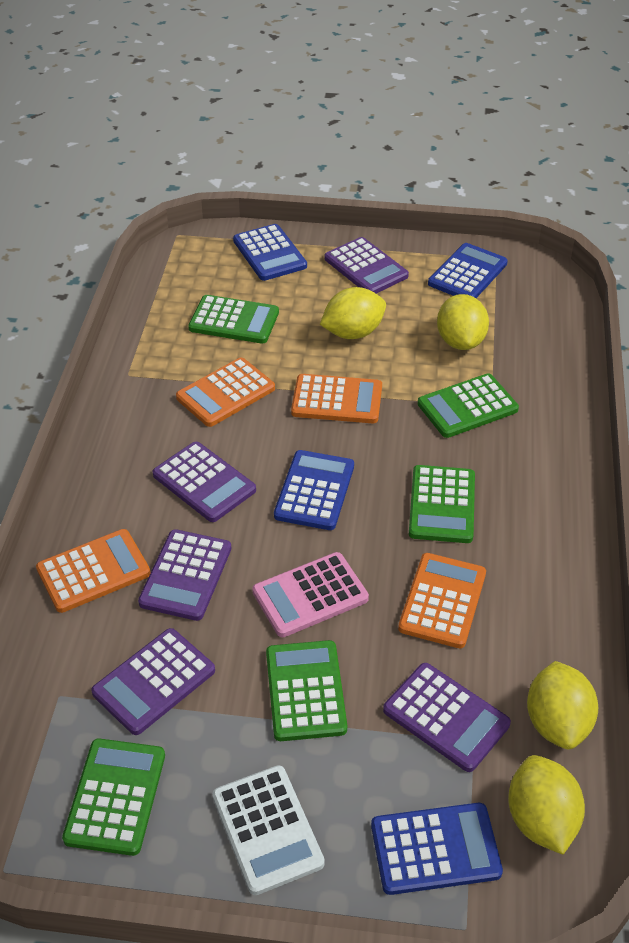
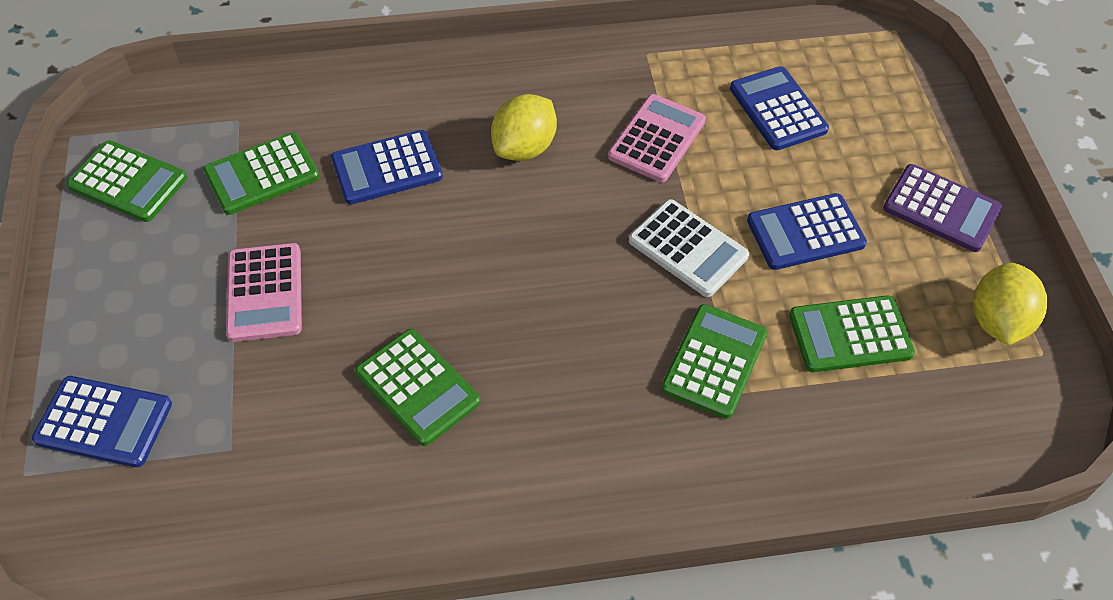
orange calculator: [36,529,150,613] [176,358,275,427] [291,374,382,424] [398,553,486,648] = 4 -> none = 0
pink calculator: [252,552,369,637] = 1 -> [226,243,302,342] [608,94,706,182] = 2
purple calculator: [91,628,215,735] [138,529,231,621] [153,442,256,522] [324,237,409,293] [383,663,511,772] = 5 -> [883,164,1002,252] = 1
yellow lemon: [320,287,386,339] [437,294,489,350] [508,755,585,855] [527,661,598,749] = 4 -> [491,94,557,161] [973,263,1048,345] = 2

